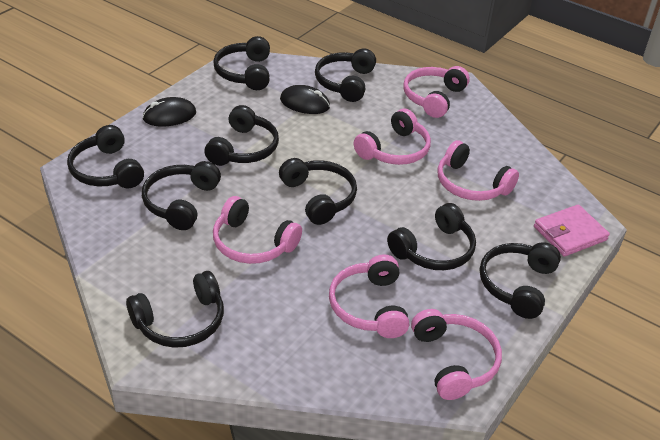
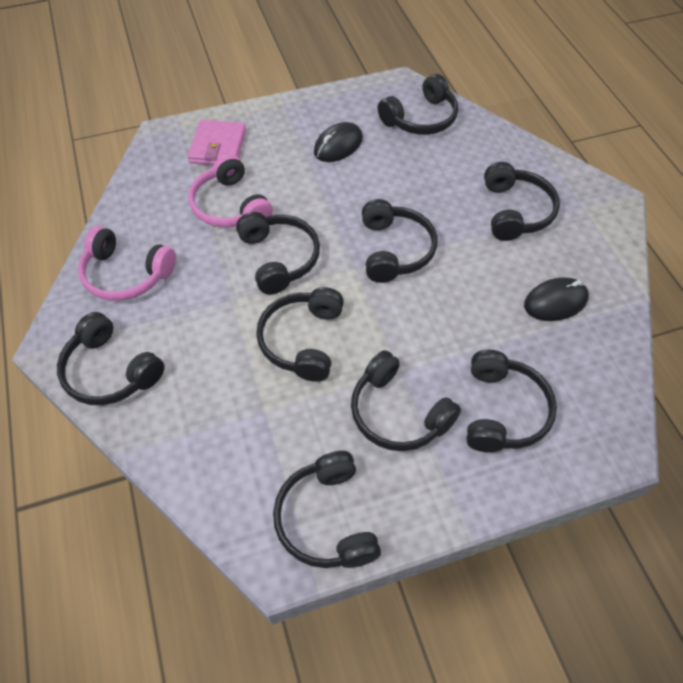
pink headphones: [213,196,302,264] [329,254,409,338] [354,109,431,165] [403,66,470,118] [411,309,502,400] [437,140,519,201] = 6 -> [78,226,176,301] [189,154,273,228] = 2

